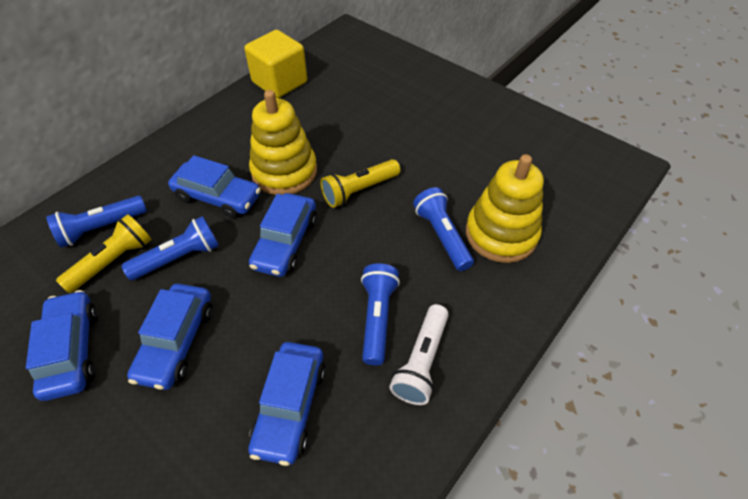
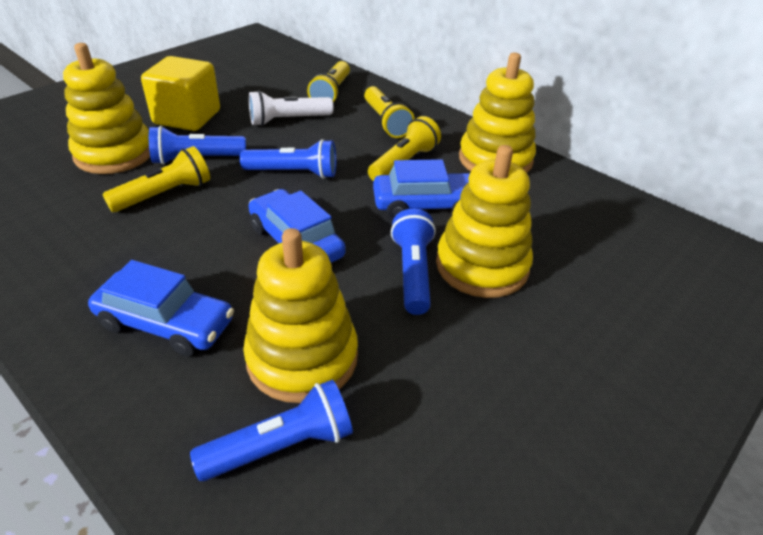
blue car: [26,290,98,401] [127,284,212,390] [168,155,261,218] [248,342,326,466] [249,193,317,277] = 5 -> [88,260,234,357] [249,189,346,263] [373,159,470,219] = 3
yellow flashlight: [56,214,152,293] [320,159,400,208] = 2 -> [102,146,210,212] [307,61,350,104] [364,86,415,138] [368,116,441,181] = 4
yellow stacking toy: [249,90,317,195] [466,154,544,263] = 2 -> [63,43,150,174] [243,228,358,403] [436,145,533,298] [459,53,536,173] = 4

